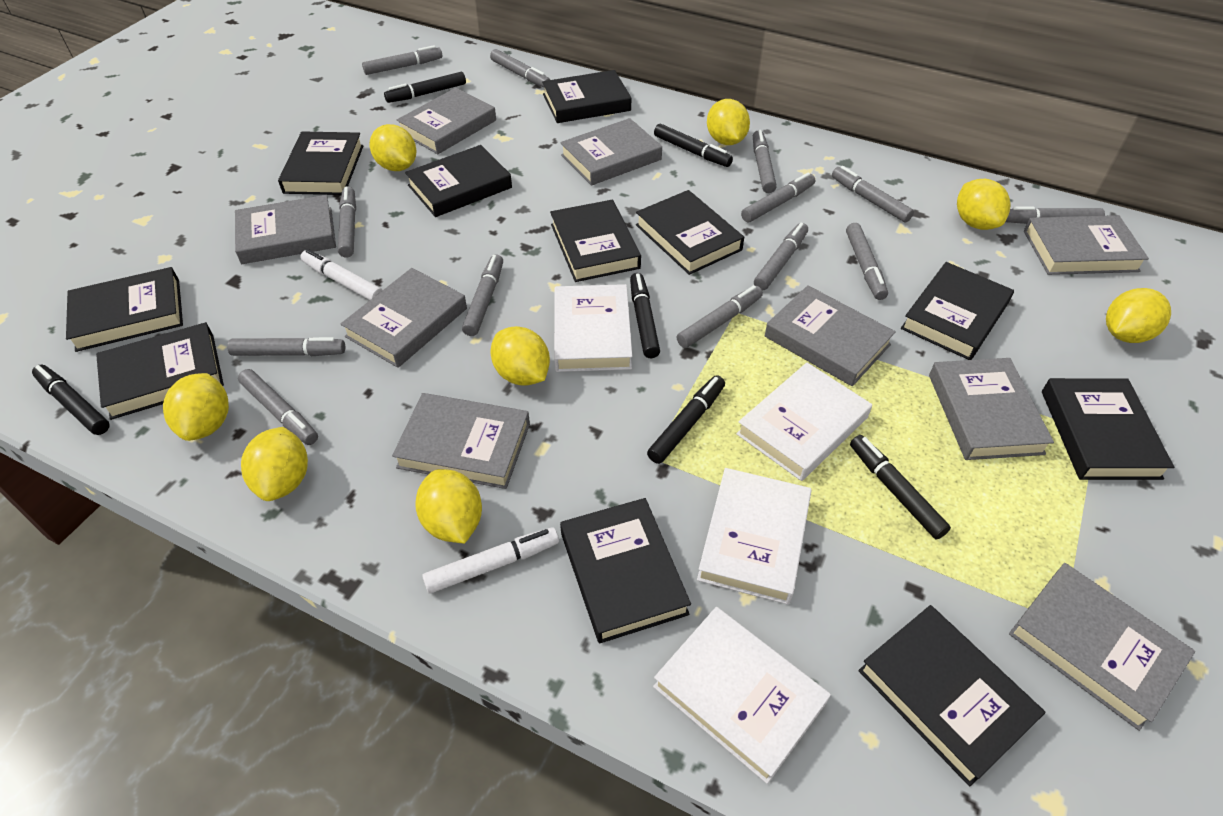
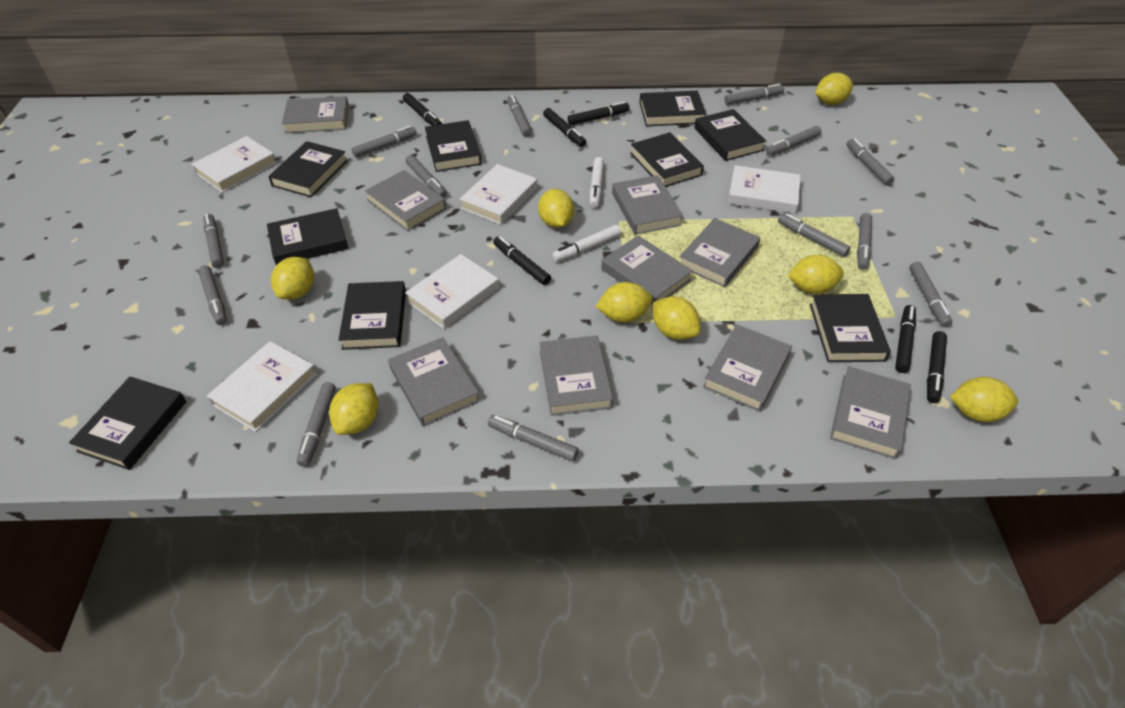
black book: [66,267,183,352] [96,322,224,420] [278,131,363,195] [405,145,512,217] [542,70,631,123] [550,200,641,282] [560,498,691,643] [636,190,744,275] [858,605,1046,786] [901,262,1014,360] [1042,378,1174,480] = 11 -> [69,377,187,470] [267,208,349,265] [268,141,348,197] [339,281,406,350] [425,120,482,172] [630,132,704,187] [640,91,706,126] [694,109,766,161] [810,294,891,362] = 9
white book: [554,284,632,372] [653,607,831,784] [697,468,812,605] [736,362,872,481] = 4 -> [192,136,277,193] [207,341,317,432] [405,254,499,329] [460,164,537,225] [728,165,801,214] = 5

